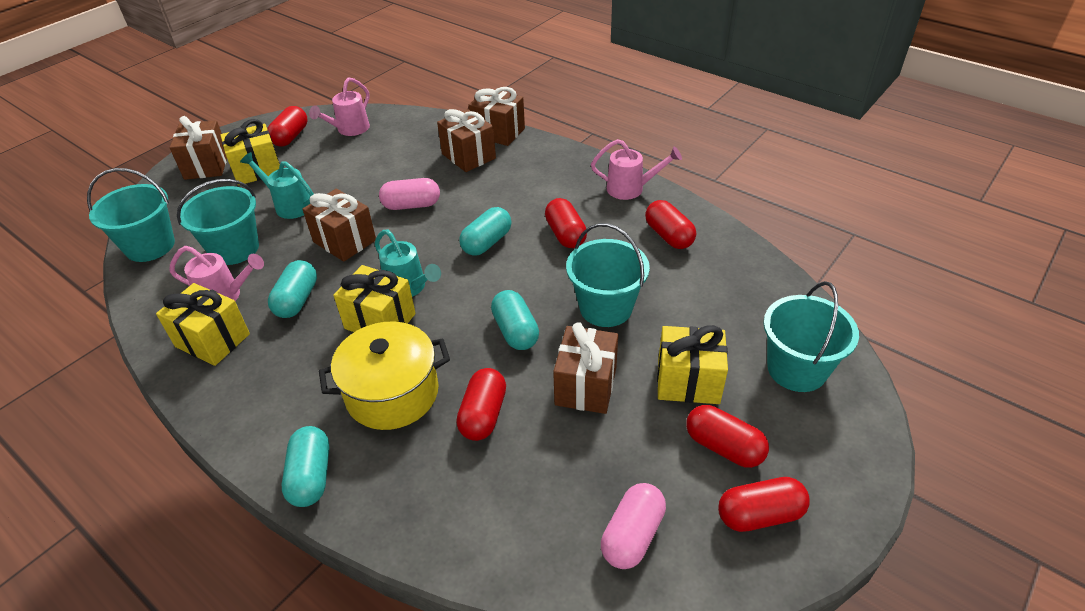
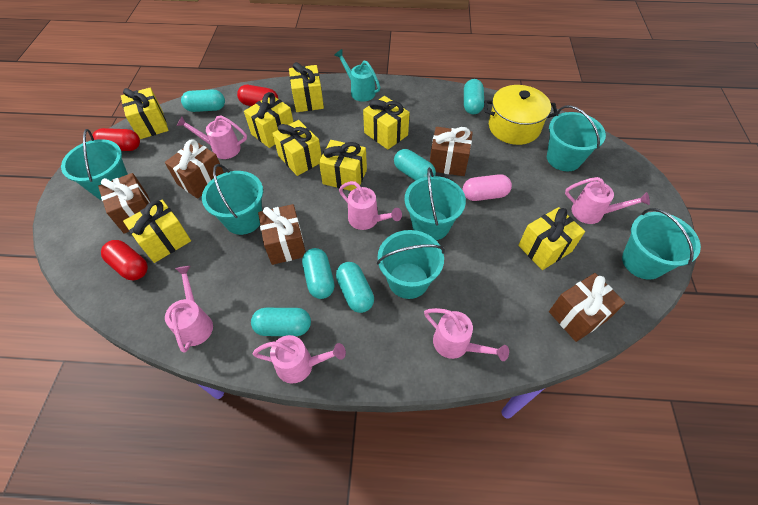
pink capsule: [379,178,440,210] [601,483,666,569] = 2 -> [463,174,512,201] = 1
pink watering can: [169,246,264,301] [309,77,370,136] [591,139,682,200] = 3 -> [165,266,213,353] [177,115,247,159] [253,335,346,384] [339,181,402,230] [424,308,509,361] [565,177,650,224] = 6
red capsule: [267,106,307,147] [456,368,506,441] [545,198,587,248] [645,200,696,249] [686,405,769,468] [718,477,810,532] = 6 -> [93,128,140,151] [101,240,148,281] [237,85,278,106] = 3
turquoise bucket: [87,168,175,262] [177,179,259,265] [566,223,650,327] [763,281,859,392] = 4 -> [61,129,128,200] [202,164,263,235] [377,230,445,299] [404,167,466,240] [547,105,606,171] [622,208,701,280] = 6
turquoise capsule: [268,260,317,318] [282,426,329,507] [459,207,512,256] [491,290,539,350] = 4 -> [181,89,225,112] [251,308,311,336] [302,248,335,299] [336,262,374,313] [394,149,436,181] [464,79,484,114] = 6
turquoise watering can: [240,152,314,219] [375,229,441,297] = 2 -> [334,49,380,102] = 1
yellow gift: [156,283,250,366] [220,119,280,185] [334,265,416,332] [657,325,728,404] = 4 -> [121,88,169,139] [123,200,191,263] [244,92,293,148] [272,120,322,176] [289,62,324,112] [319,140,367,191] [363,96,410,150] [518,207,585,270] = 8

